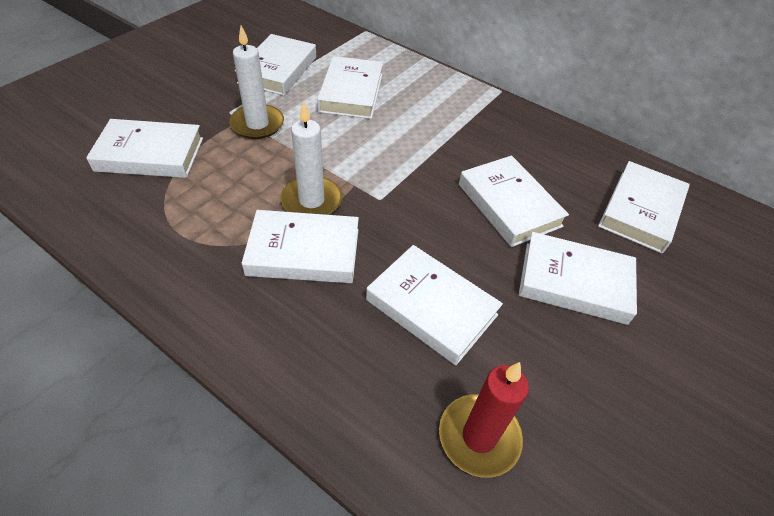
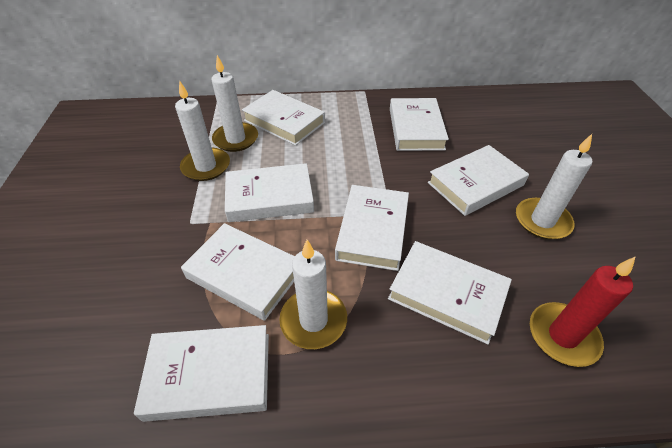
white candle: [229,26,284,139] [280,101,342,215] = 2 -> [175,80,230,181] [211,55,258,152] [279,240,347,349] [516,134,592,240] = 4

